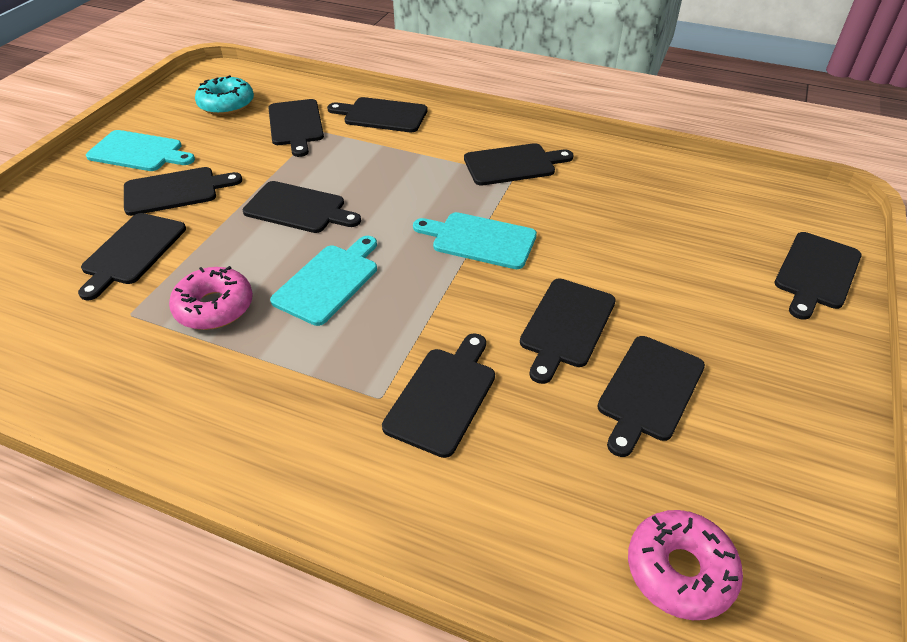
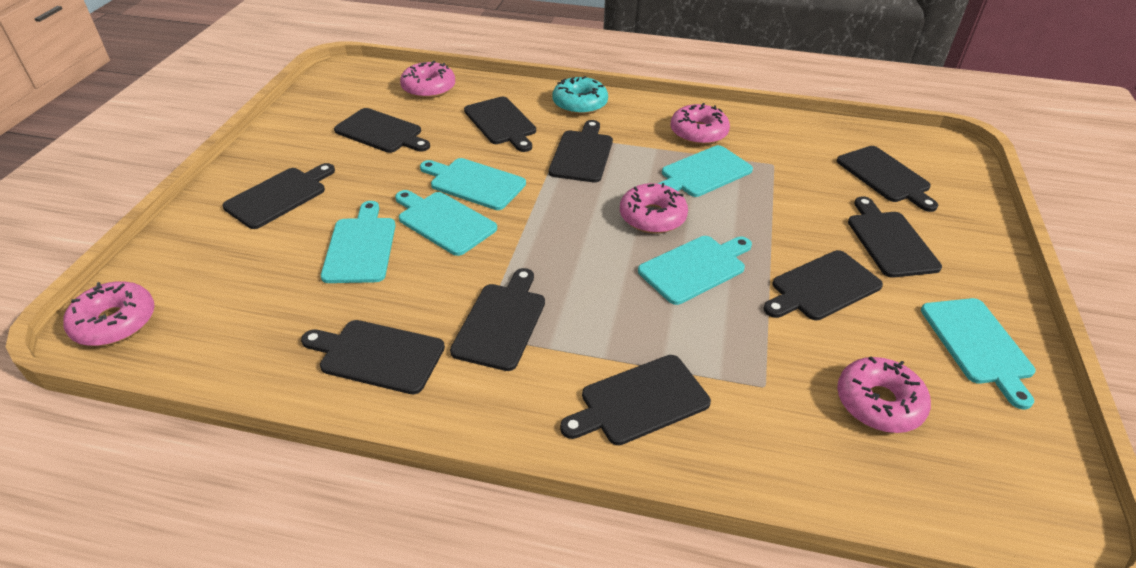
pink donut: [169,266,253,330] [628,510,743,620] = 2 -> [63,281,155,346] [400,61,455,98] [620,183,688,234] [670,103,730,145] [837,357,931,433] = 5
turquoise cutting board: [86,130,195,171] [270,236,377,326] [413,212,537,269] = 3 -> [321,201,396,283] [395,190,497,256] [420,158,526,210] [638,236,752,305] [657,145,753,197] [921,298,1035,409] = 6

